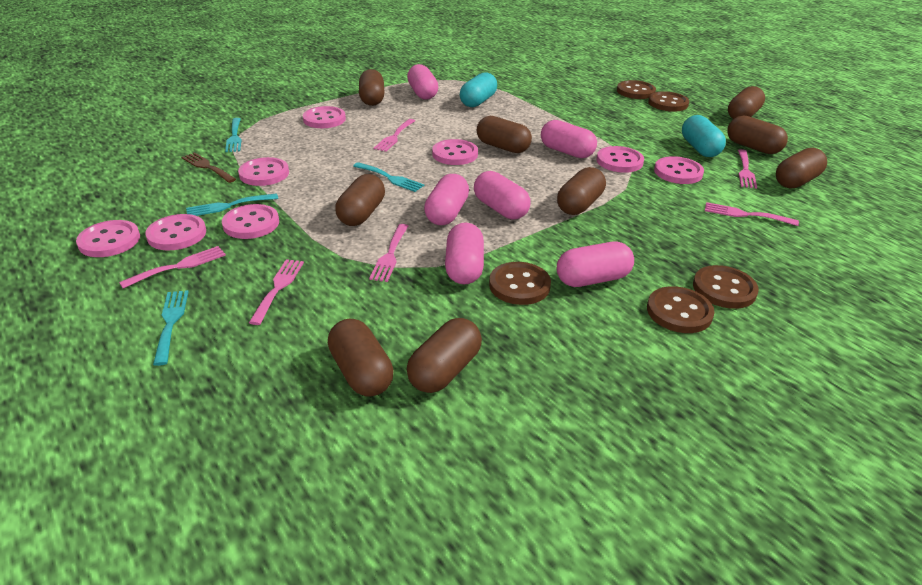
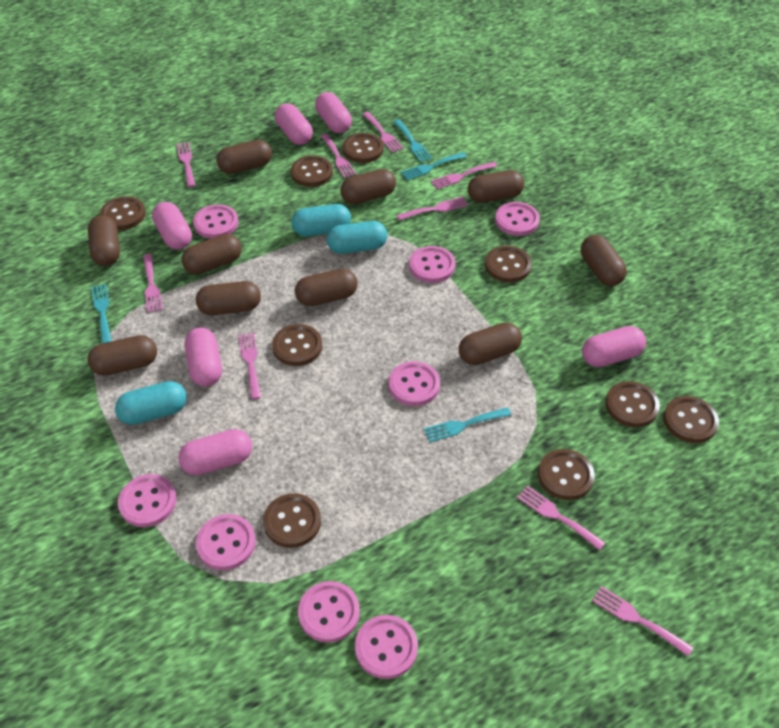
brown button: [489,262,551,305] [617,80,656,99] [647,286,715,333] [648,91,689,112] [693,265,759,309] = 5 -> [100,196,146,230] [263,493,321,548] [272,324,322,366] [291,155,333,187] [343,133,384,163] [485,246,532,282] [538,449,595,500] [605,381,660,427] [663,396,719,443] = 9
brown capsule: [328,318,394,396] [335,174,385,226] [359,69,384,106] [407,318,482,393] [477,116,532,153] [557,167,606,215] [727,115,788,154] [728,86,765,119] [776,148,827,188] = 9 -> [88,215,120,266] [88,335,157,376] [182,234,242,274] [196,281,261,315] [217,140,272,174] [295,269,358,306] [340,169,396,204] [459,322,522,365] [468,170,524,203] [581,235,627,286] = 10
brown fork: [181,152,236,183] = 1 -> none = 0
pink fork: [119,246,226,289] [249,259,304,325] [369,224,408,282] [373,119,415,152] [705,202,799,226] [738,149,757,189] = 6 -> [143,254,162,313] [177,142,196,187] [239,333,261,399] [321,134,356,178] [362,112,404,153] [396,197,468,221] [431,162,497,189] [517,486,605,551] [592,586,693,656] = 9
turquoise capsule: [460,72,497,107] [682,115,726,157] = 2 -> [115,381,187,425] [292,204,351,236] [327,221,387,254] = 3

